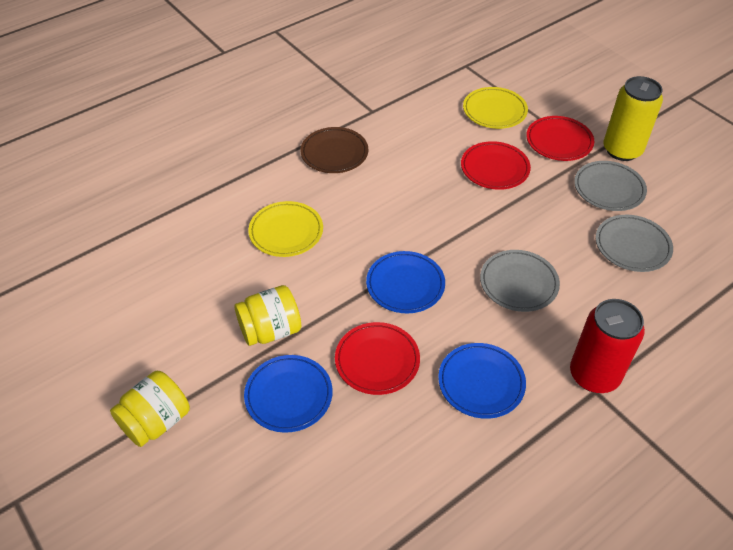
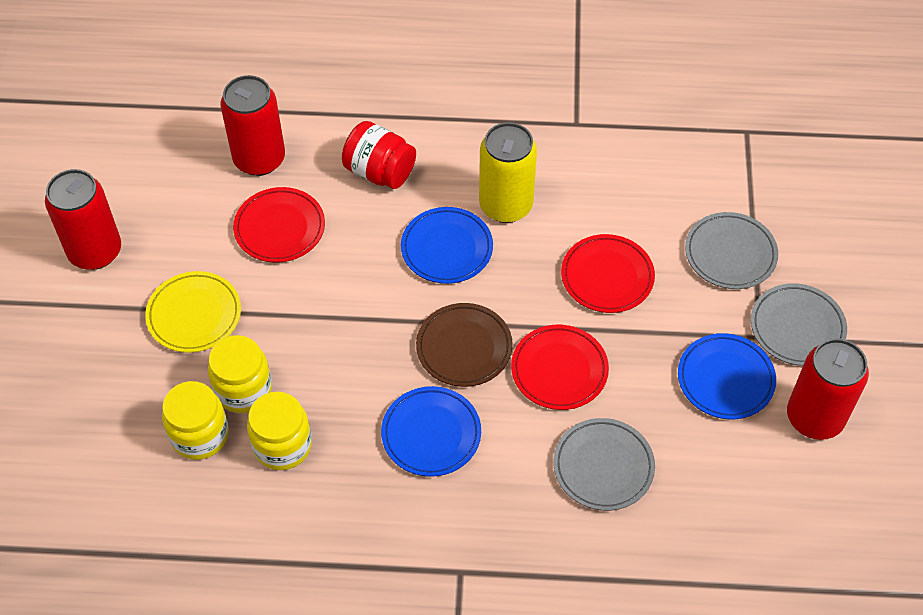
red can: [570,299,645,393] = 1 -> [45,169,121,270] [220,75,285,176] [787,339,869,440] = 3
red jar: none = 0 -> [342,121,416,189] = 1
yellow jar: [110,371,190,447] [234,285,301,346] = 2 -> [162,381,229,460] [208,335,272,413] [247,392,312,470] = 3
yellow plate: [248,201,323,257] [463,87,528,129] = 2 -> [145,271,241,353] = 1

